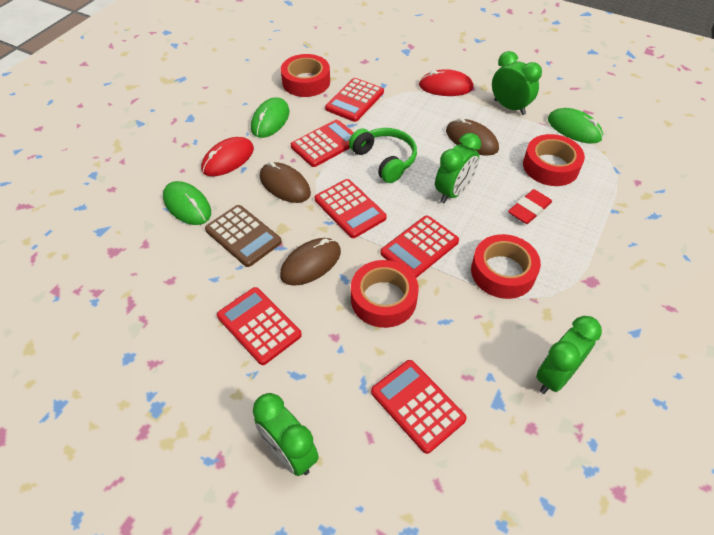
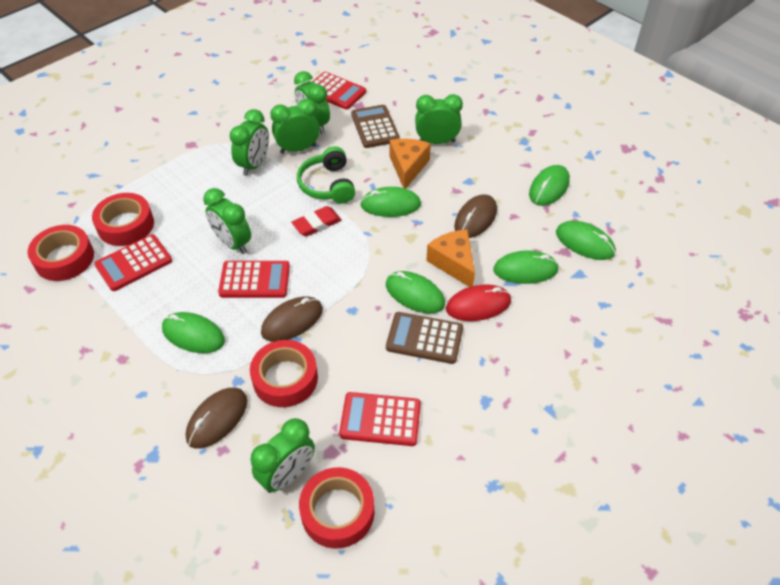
brown calculator: [205,205,282,267] = 1 -> [351,105,400,148] [386,312,463,364] = 2
green clock: [253,393,319,476] [435,133,481,203] [492,51,542,115] [536,316,602,394] = 4 -> [203,188,251,254] [230,109,269,176] [250,418,315,493] [270,99,320,154] [294,71,330,134] [415,94,463,144] = 6
green mouse: [163,181,211,225] [251,97,289,138] [548,108,603,144] = 3 -> [162,312,225,353] [360,187,421,217] [386,271,445,313] [493,250,559,284] [529,165,570,206] [556,221,616,260] = 6
orange cheese: none = 0 -> [390,139,431,189] [426,229,475,287] = 2
red calculator: [217,287,302,365] [291,120,354,167] [315,179,387,238] [325,78,384,122] [371,360,467,454] [380,216,459,278] = 6 -> [94,234,172,291] [218,261,290,298] [312,72,366,109] [339,392,421,446] = 4
red mouse: [201,137,254,177] [419,69,474,96] = 2 -> [446,285,511,321] = 1

